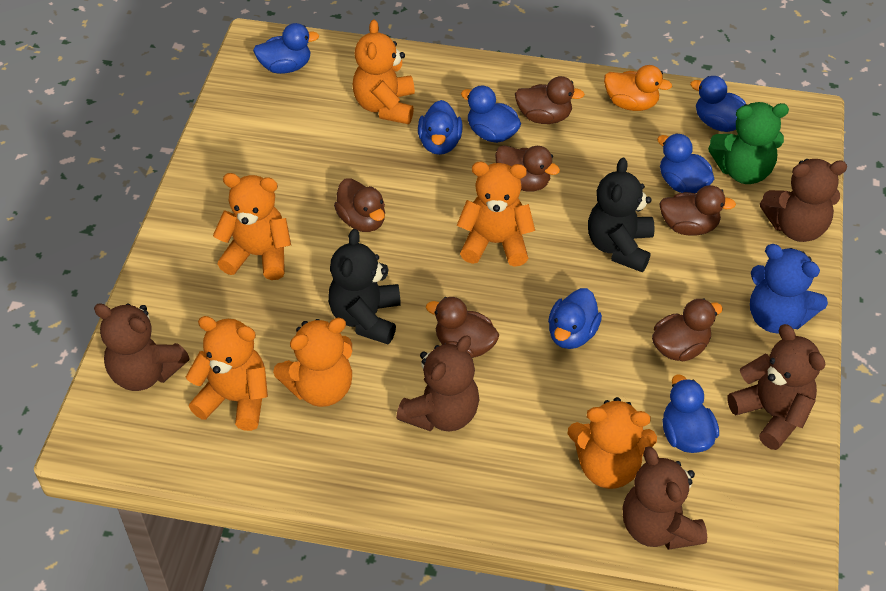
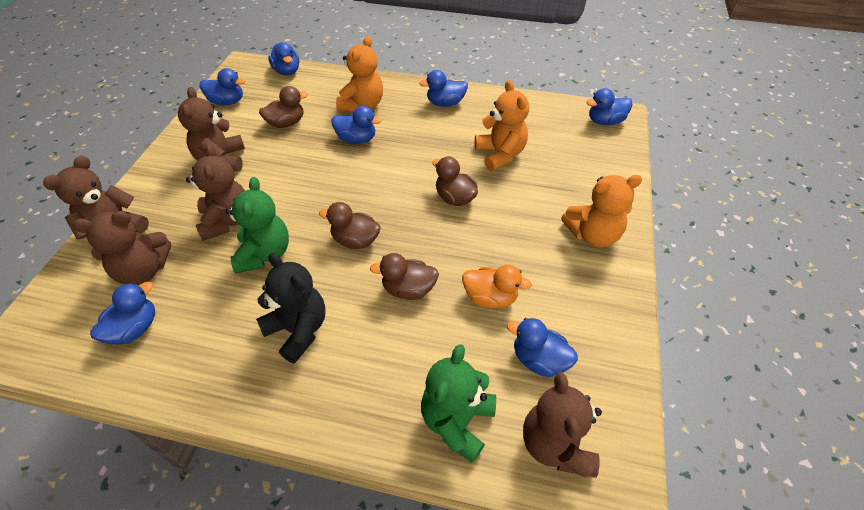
black teddy bear: [328,229,401,344] [588,158,655,272] = 2 -> [256,253,326,364] = 1
blue teddy bear: [750,244,828,334] = 1 -> none = 0
brown duck: [334,178,385,232] [426,297,499,358] [495,145,560,192] [515,76,585,124] [652,299,723,361] [659,185,736,236] = 6 -> [259,86,308,128] [319,202,381,249] [370,253,439,300] [432,157,478,206] = 4
green teddy bear: [708,102,789,184] = 1 -> [225,177,289,274] [421,344,496,463] = 2
orange teddy bear: [186,316,268,431] [213,173,291,280] [273,318,352,407] [353,20,415,124] [457,162,535,267] [568,397,657,489] = 6 -> [336,36,383,112] [475,80,529,171] [561,175,642,247] = 3

